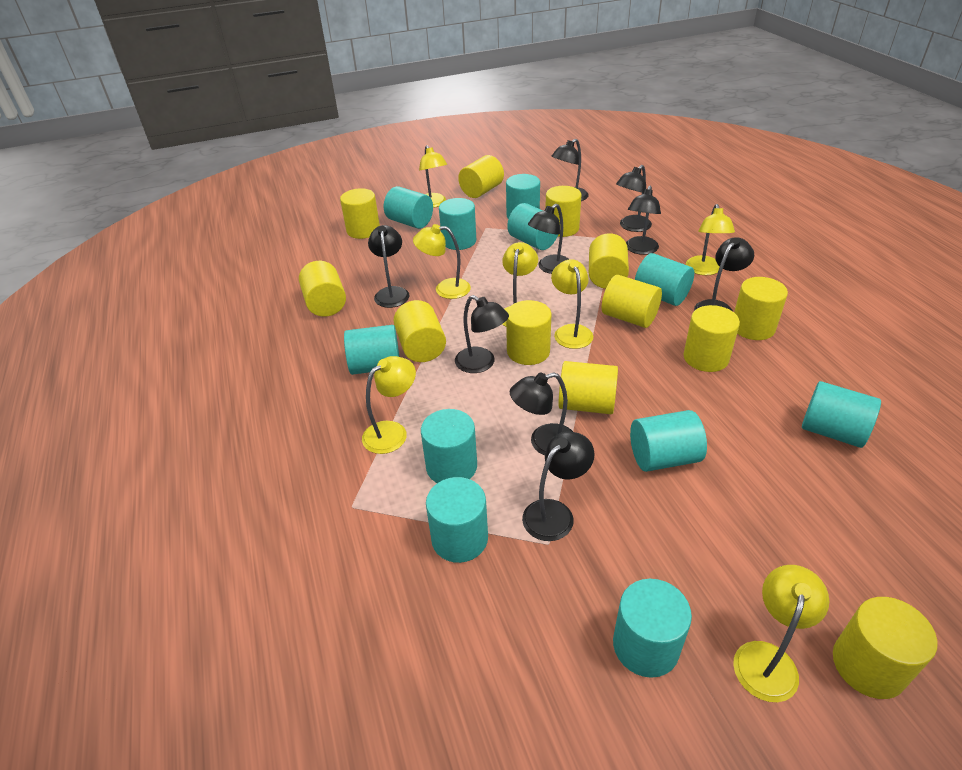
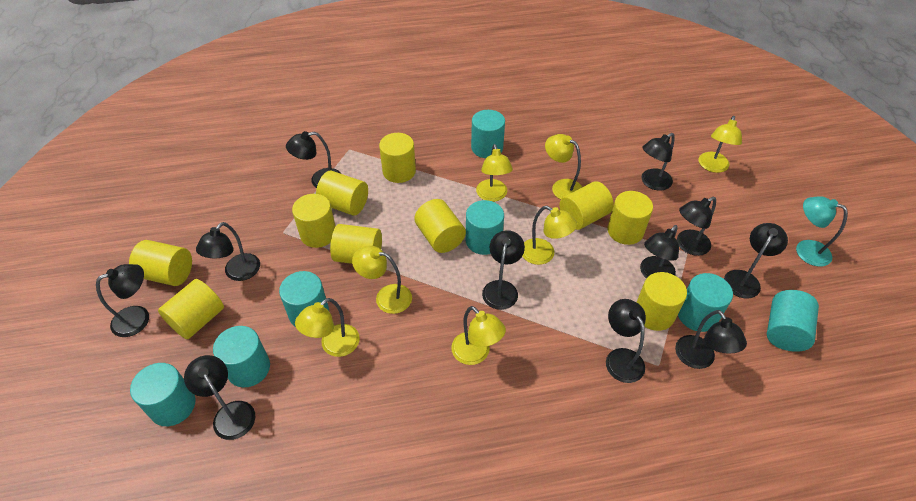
black lamp: [368,225,410,308] [455,295,509,373] [510,372,573,456] [522,432,595,541] [528,204,570,274] [552,139,589,201] [616,165,652,232] [626,186,661,255] [694,237,754,311] = 9 -> [96,264,149,337] [184,355,255,440] [196,222,260,281] [286,131,341,188] [482,230,525,310] [606,299,646,383] [640,225,679,279] [642,133,675,191] [675,310,747,369] [677,197,716,256] [724,223,788,298] = 11
turquoise cylinder: [344,325,399,375] [384,186,433,229] [421,409,477,483] [426,477,488,563] [439,198,476,250] [506,174,540,219] [507,203,558,250] [613,579,692,678] [630,410,707,472] [635,253,694,306] [802,381,881,448] = 11 -> [130,363,196,426] [213,326,270,387] [279,271,329,327] [466,200,504,255] [471,110,505,158] [678,273,733,332] [767,290,819,352] = 7
turquoise lamp: none = 0 -> [796,196,848,267] = 1
yellow cylinder: [299,261,346,317] [340,188,380,239] [394,300,446,362] [458,155,504,198] [506,300,552,365] [545,186,581,237] [558,361,618,414] [589,233,629,289] [601,275,662,328] [683,305,740,372] [734,277,788,340] [833,597,937,699] = 12 -> [129,240,192,286] [158,279,224,339] [292,194,335,248] [316,170,368,216] [330,224,382,264] [379,133,416,183] [414,199,466,253] [559,181,614,230] [607,191,653,245] [637,272,687,331] = 10

